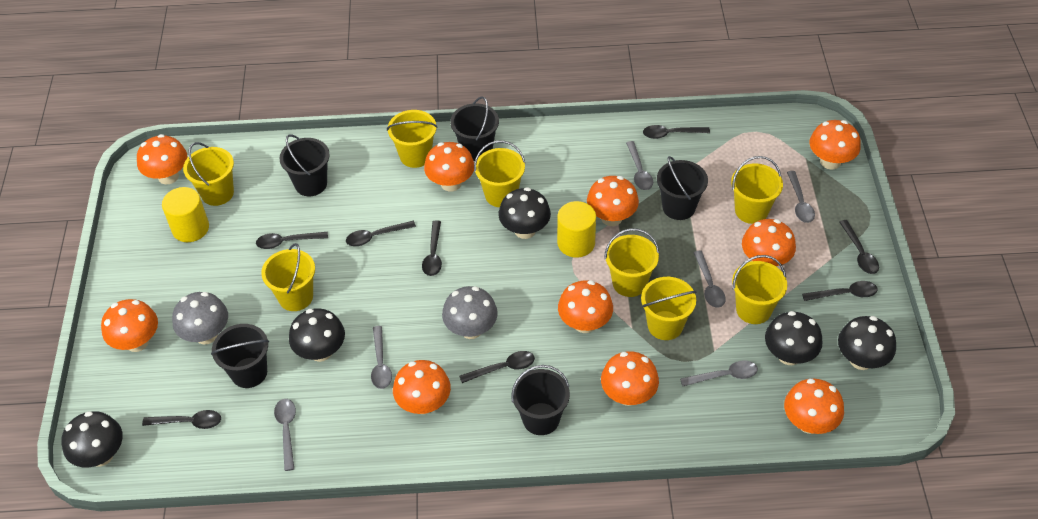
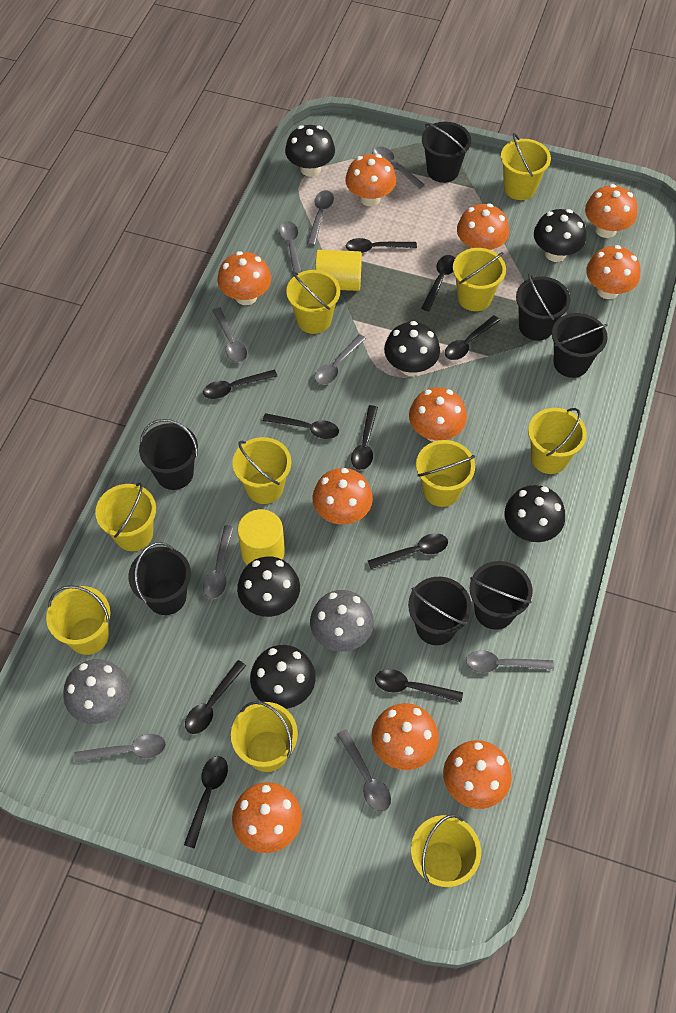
black bucket: [211,324,269,388] [279,134,330,196] [450,96,499,161] [511,365,570,435] [657,156,708,220] = 5 -> [128,542,191,615] [139,419,198,490] [408,577,472,645] [422,122,471,183] [470,561,533,630] [516,273,571,341] [552,313,608,378] = 7
black mushroom: [62,411,123,467] [289,309,345,362] [499,187,551,239] [765,311,822,365] [838,316,896,370] = 5 -> [237,556,300,617] [250,645,316,709] [285,125,335,177] [384,321,440,376] [504,485,565,542] [534,209,586,262] = 6
black spoon: [142,410,221,429] [256,232,328,249] [346,221,416,246] [422,220,442,276] [459,351,535,383] [643,125,710,139] [802,281,878,301] [839,220,879,274] = 8 -> [184,756,228,849] [185,660,246,734] [203,369,278,399] [263,413,339,439] [346,238,417,253] [351,405,378,470] [368,533,448,569] [375,669,463,702] [421,255,455,311] [445,315,500,360] = 10
grey spoon: [274,399,296,471] [371,326,392,389] [626,141,653,190] [680,360,758,386] [693,251,726,308] [787,171,815,223] = 6 -> [74,734,166,763] [203,525,234,599] [212,307,247,363] [279,221,302,273] [307,190,334,246] [315,334,366,385] [337,729,391,812] [372,146,425,189] [466,650,554,673] = 9
yellow bucket: [183,142,234,206] [261,243,315,311] [387,110,438,168] [474,140,525,207] [604,228,659,297] [641,277,697,340] [731,156,783,224] [732,255,787,324] = 8 -> [46,585,110,655] [95,482,156,551] [231,701,298,772] [232,437,291,504] [286,270,340,334] [411,814,481,887] [416,440,475,507] [453,248,506,311] [501,133,551,200] [528,408,587,474] = 10

